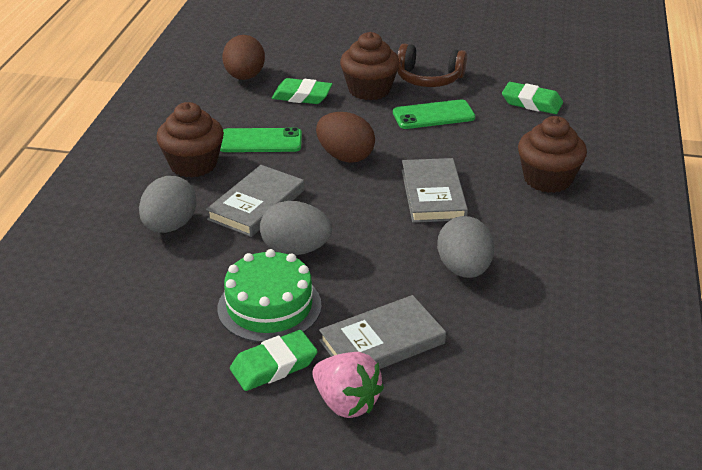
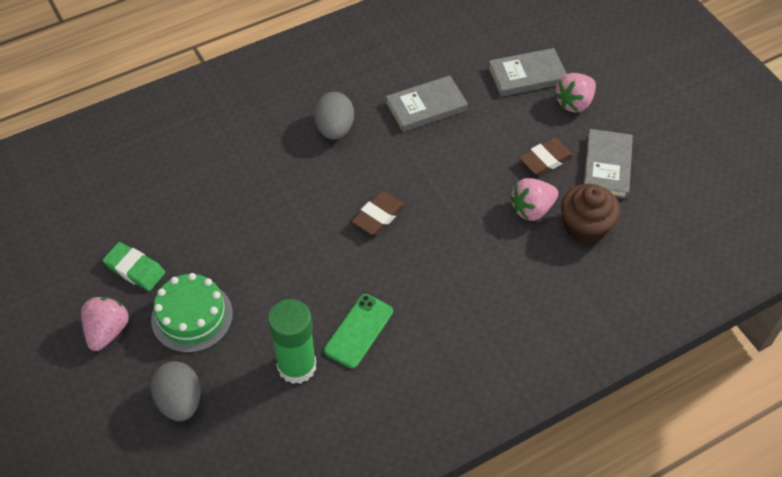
brown cupcake: [156,102,224,177] [340,32,400,100] [518,116,587,193] = 3 -> [561,184,620,244] = 1
brown egg: [222,35,265,80] [316,112,375,163] = 2 -> none = 0
brown eraser: none = 0 -> [351,191,405,235] [519,138,574,176] = 2
brown headphones: [397,43,467,87] = 1 -> none = 0
green eraser: [230,330,318,391] [272,78,332,104] [502,82,563,114] = 3 -> [102,242,165,291] = 1
green glue stick: none = 0 -> [268,299,316,384] = 1
green phone: [220,127,302,152] [393,99,475,129] = 2 -> [324,294,393,369] = 1
grey egg: [139,176,197,233] [260,201,332,255] [437,216,494,278] = 3 -> [151,361,201,421] [314,92,354,139] = 2
pink strawberry: [312,352,384,418] = 1 -> [81,297,129,351] [510,178,558,221] [554,73,596,112] = 3

